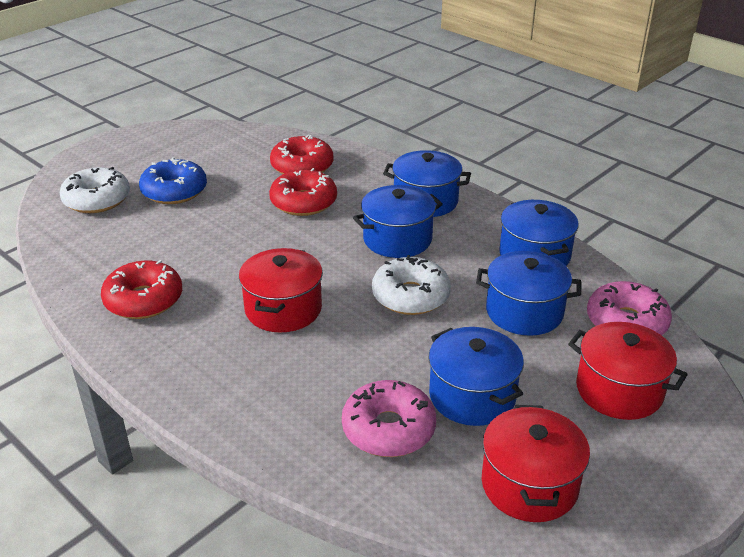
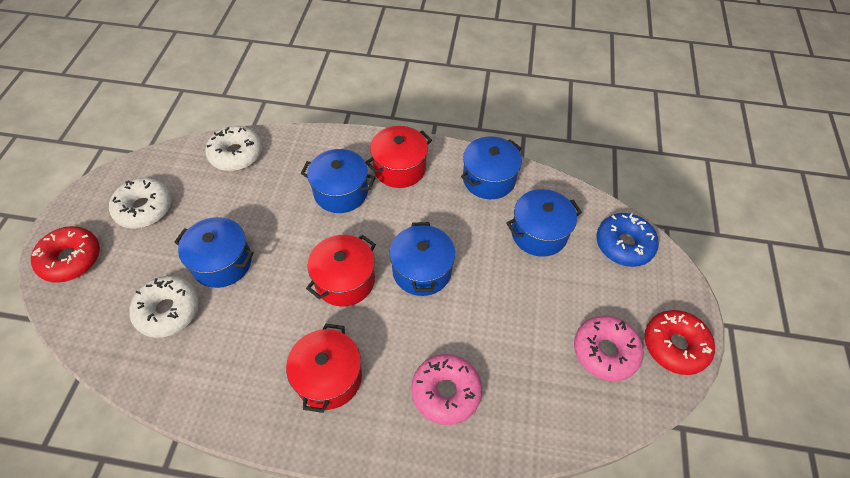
red donut: [101,260,182,319] [269,168,337,216] [270,135,333,174] = 3 -> [31,226,100,283] [645,310,715,375] = 2
white donut: [60,167,130,213] [372,255,451,315] = 2 -> [109,178,172,229] [129,276,199,338] [205,126,262,171] = 3

